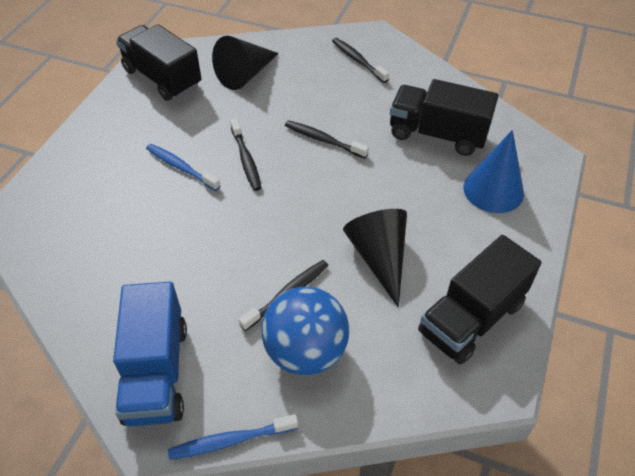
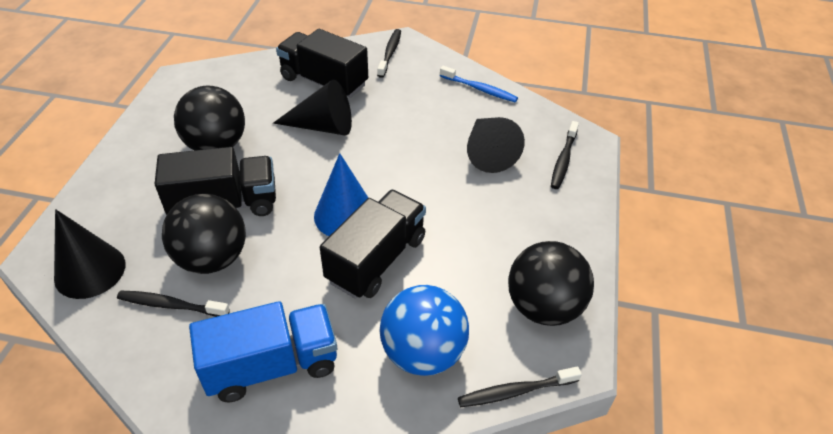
black ball: none = 0 -> [162,194,246,274] [174,86,245,150] [508,241,594,326] = 3
black cone: [212,36,279,90] [343,209,407,307] = 2 -> [54,209,125,299] [273,80,352,135] [467,117,525,173] = 3
blue toothbrush: [146,144,221,191] [168,414,298,460] = 2 -> [440,66,518,102] = 1

